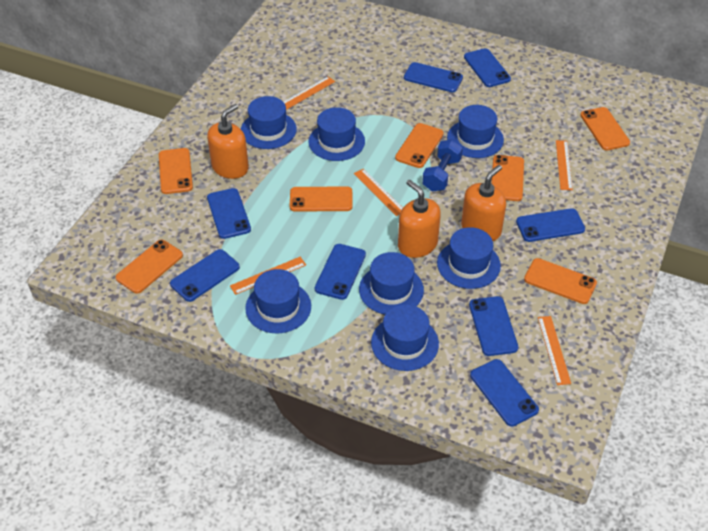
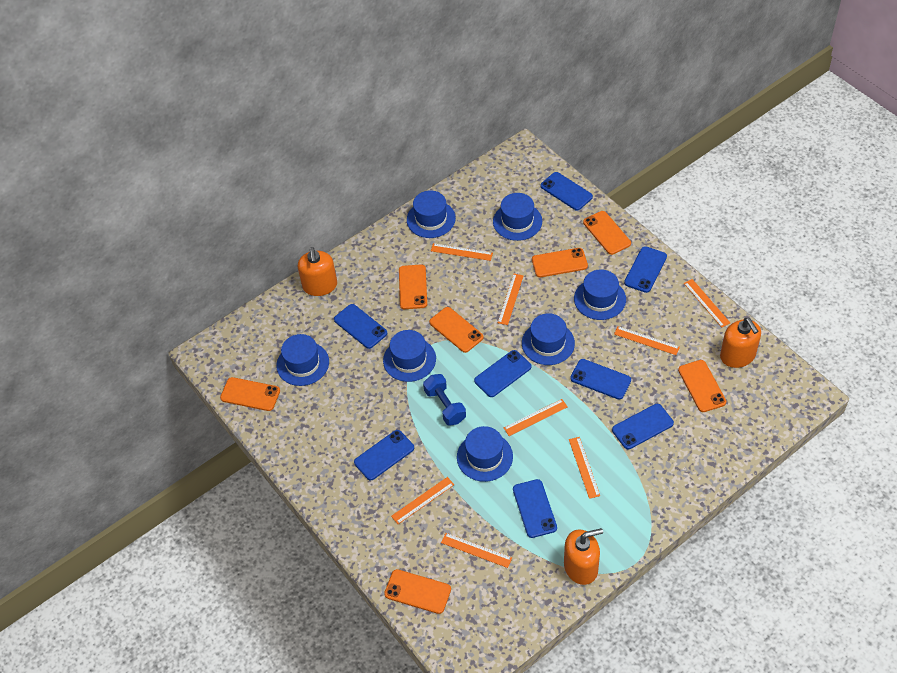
orange ruler: [230,257,306,295] [284,77,335,110] [354,169,403,216] [538,316,571,385] [556,140,573,190] = 5 -> [391,477,454,524] [431,243,493,261] [441,533,512,568] [498,274,524,325] [504,399,567,436] [569,437,600,499] [614,326,680,355] [684,279,730,327] = 8

